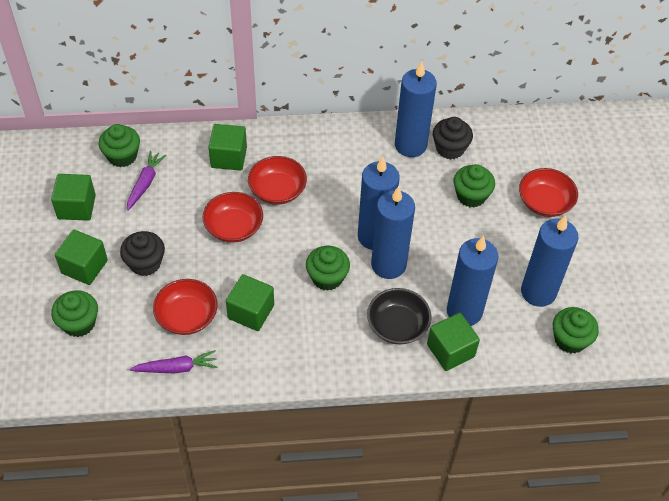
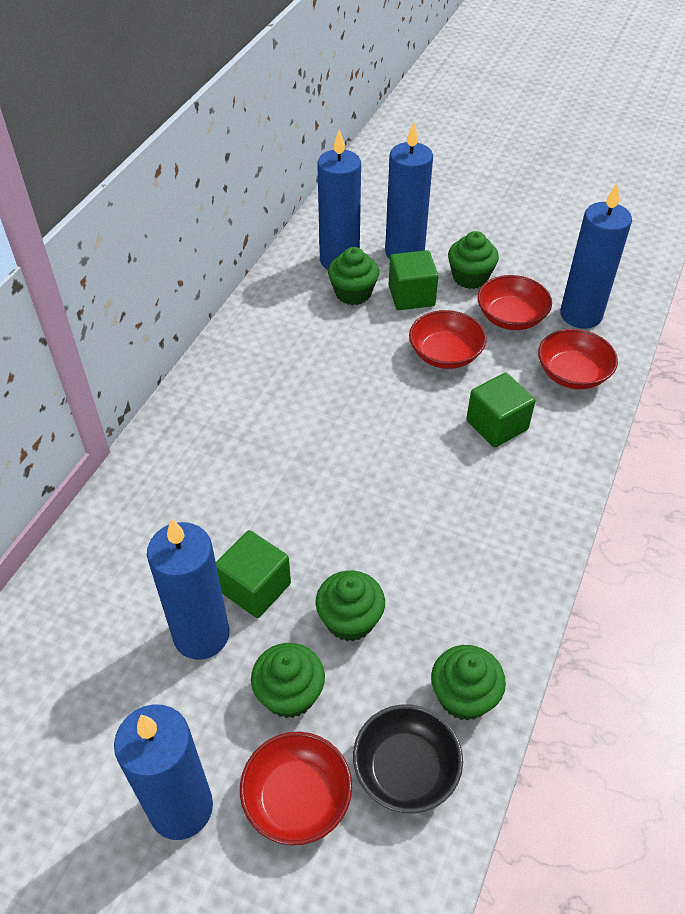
black cupcake: [120,231,165,276] [433,117,473,160] = 2 -> none = 0
green cube: [51,174,96,221] [55,230,108,285] [208,124,247,171] [226,274,274,331] [427,313,480,371] = 5 -> [216,530,291,618] [389,250,439,310] [466,373,536,447] = 3
purple carrot: [127,151,167,211] [130,350,217,373] = 2 -> none = 0

